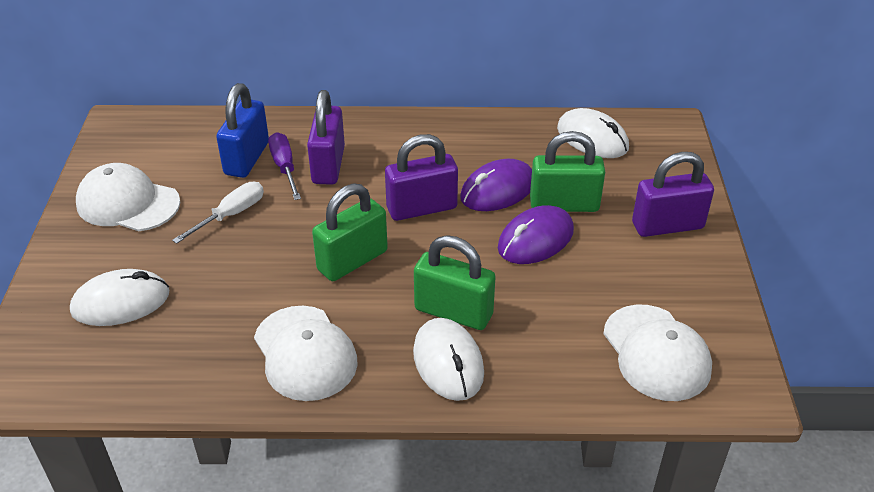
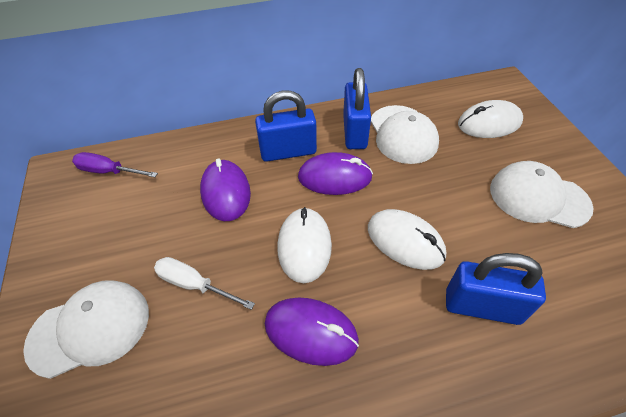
blue padlock: [216,83,269,178] = 1 -> [255,90,317,162] [343,68,371,149] [446,253,546,325] = 3
green padlock: [312,184,388,281] [414,235,496,330] [530,131,605,212] = 3 -> none = 0
purple mouse: [460,159,532,211] [498,205,574,264] = 2 -> [200,158,251,221] [265,298,359,366] [298,152,373,195] = 3
purple padlock: [307,90,345,185] [385,134,458,221] [632,152,714,237] = 3 -> none = 0

